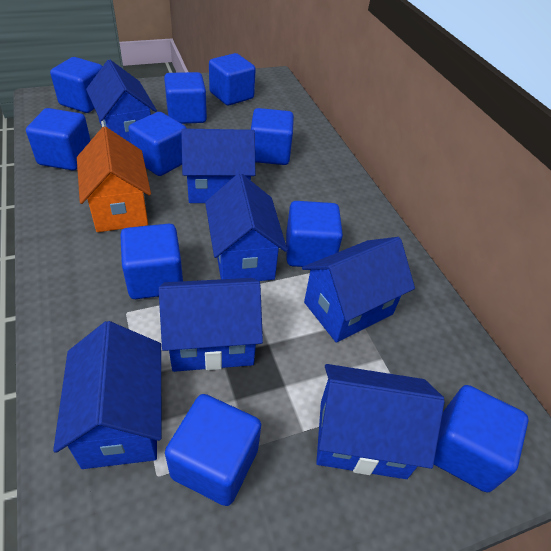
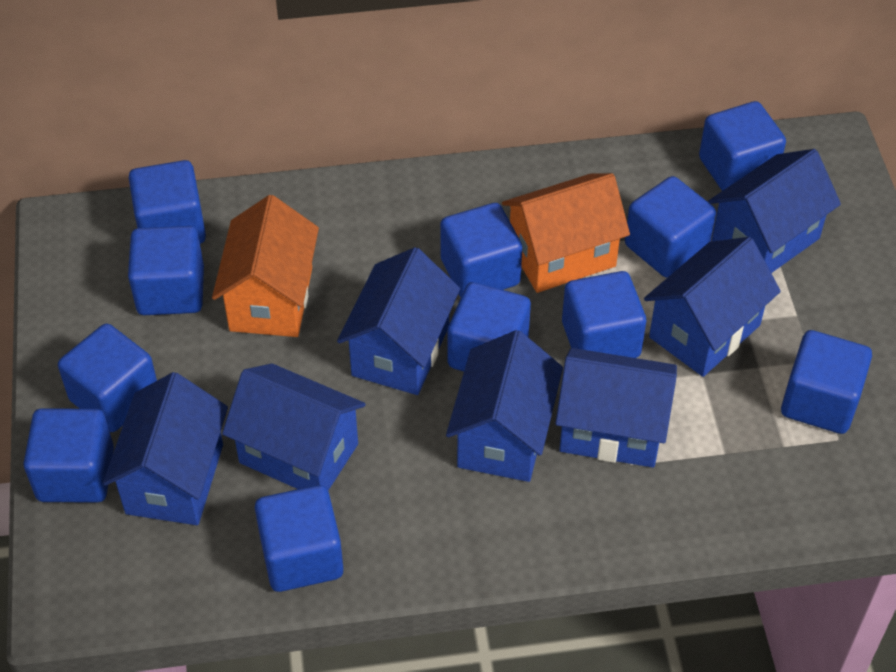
blue cube: [26,108,91,171] [50,57,103,113] [120,224,183,299] [128,112,187,176] [164,72,207,124] [165,394,261,506] [209,53,256,105] [251,108,294,165] [286,201,343,267] [434,385,529,492] = 10 -> [24,408,114,502] [58,324,157,432] [128,226,204,315] [129,160,206,244] [255,485,343,592] [440,203,522,298] [448,282,531,371] [562,271,646,358] [625,176,716,277] [699,101,786,191] [781,330,872,434] = 11
orange house: [77,127,151,232] = 1 -> [212,195,319,337] [502,173,630,293] = 2

